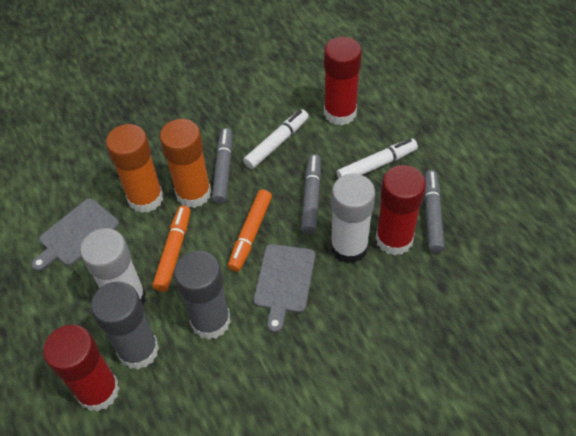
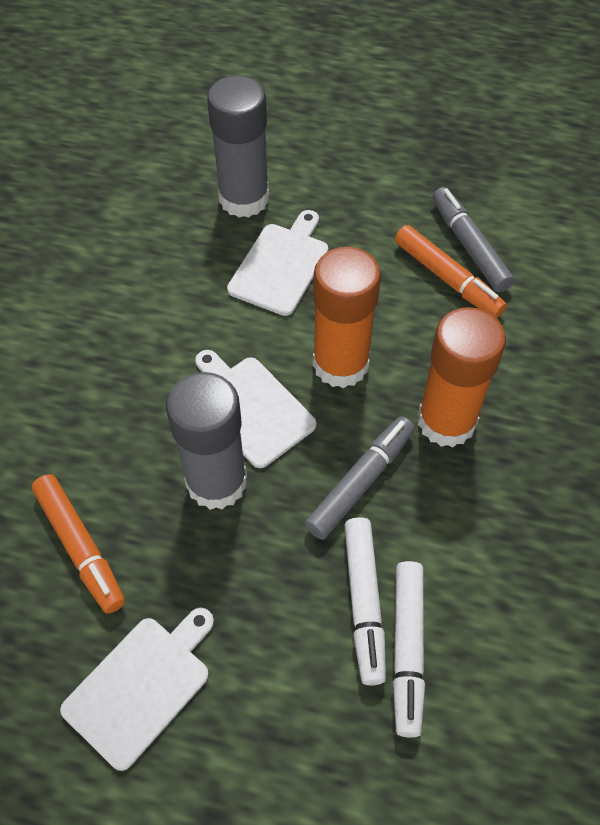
grey cutting board: [31,198,119,271] [253,244,315,333] = 2 -> none = 0
grey marker: [212,128,232,204] [301,154,321,234] [424,170,444,253] = 3 -> [305,416,415,539] [432,187,514,292] = 2
red glue stick: [43,325,120,412] [324,37,362,125] [375,165,426,256] = 3 -> none = 0
white cutting board: none = 0 -> [60,608,214,771] [195,350,316,468] [227,210,328,316] = 3
white glue stick: [80,228,146,305] [330,174,375,264] = 2 -> none = 0

